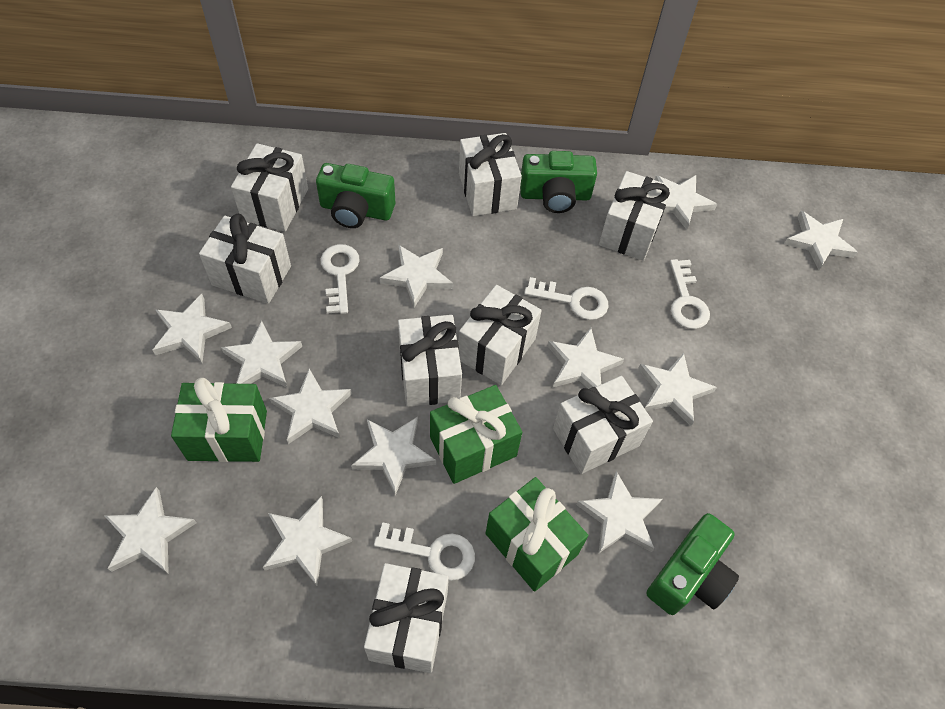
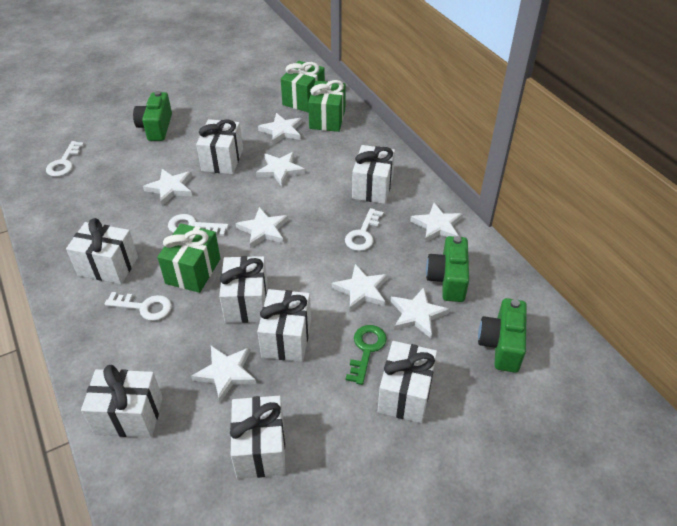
green key: none = 0 -> [346,325,387,385] = 1
white star: [105,487,197,574] [152,294,232,363] [221,321,302,388] [263,496,352,586] [269,369,352,444] [351,417,436,496] [380,245,454,308] [547,328,624,389] [576,471,662,554] [638,353,717,426] [655,175,717,230] [784,211,858,270] = 12 -> [143,169,192,206] [191,346,256,402] [236,207,288,248] [256,152,305,187] [258,113,302,145] [332,264,388,312] [391,287,449,338] [410,203,463,242] = 8

